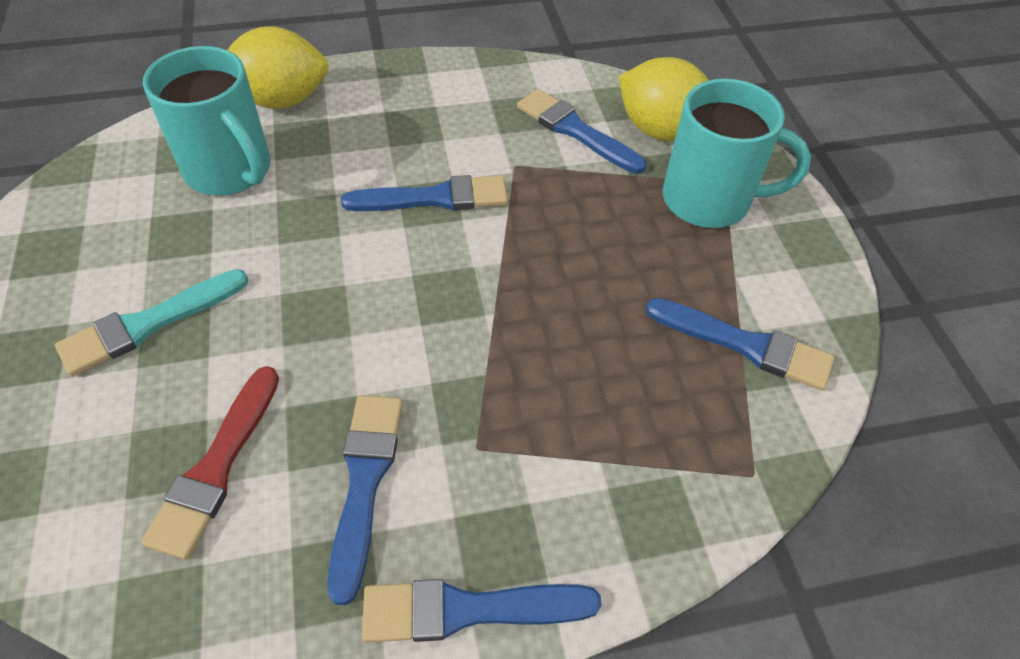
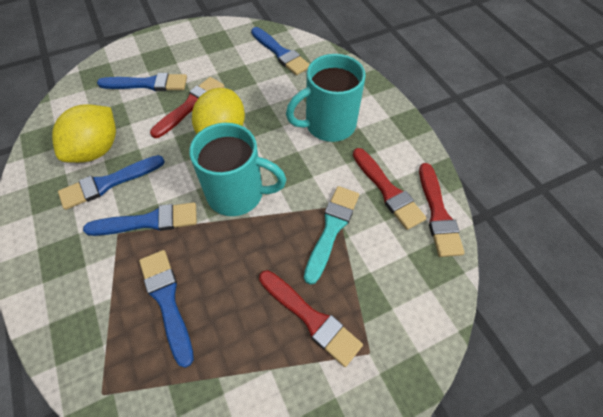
red brush: [141,366,279,560] = 1 -> [150,77,225,138] [259,270,363,367] [353,148,426,230] [419,163,465,257] = 4

